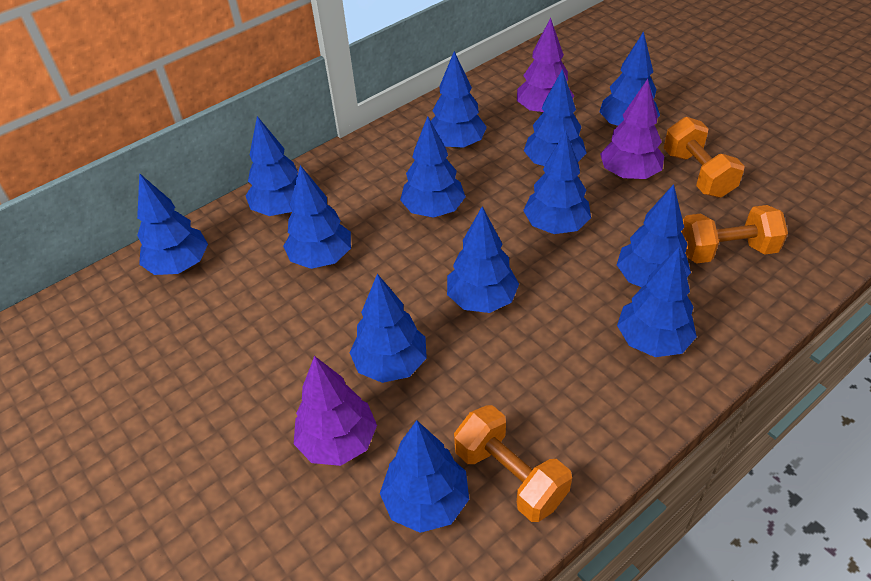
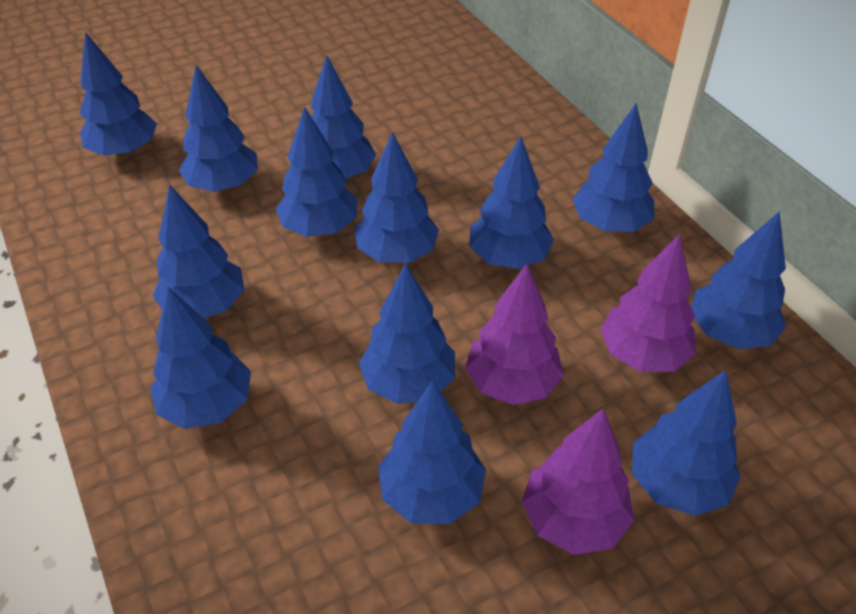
orange dumbbell: [454,405,572,522] [664,117,745,198] [681,205,788,263] = 3 -> none = 0

